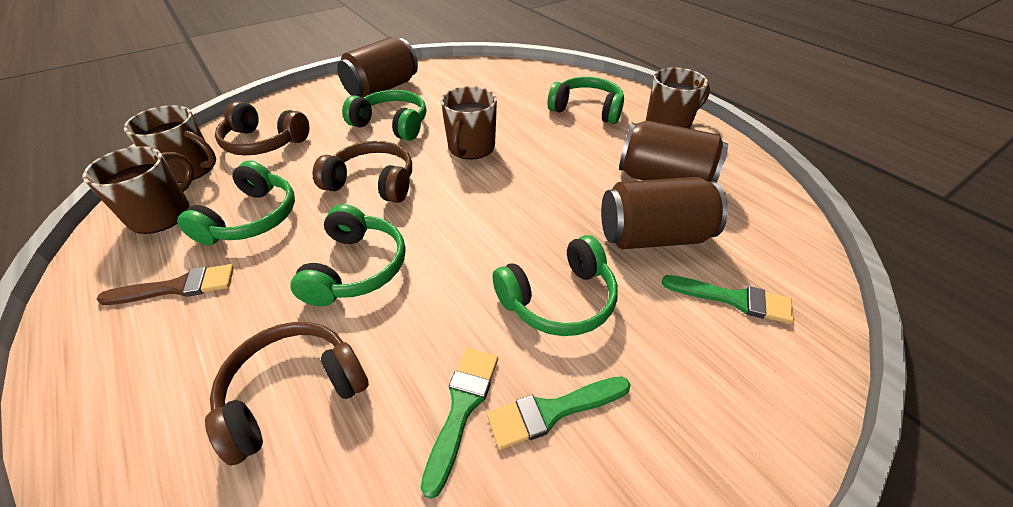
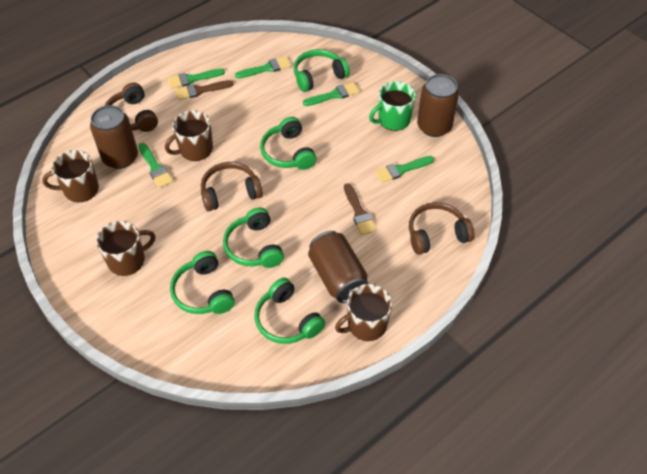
brown brush: [96,264,234,305] = 1 -> [175,80,234,100] [344,183,377,235] = 2
green brush: [421,348,498,499] [487,376,631,450] [662,275,794,324] = 3 -> [138,143,173,188] [167,69,225,89] [235,57,291,78] [303,82,359,106] [375,156,434,183] = 5
green mug: none = 0 -> [369,81,416,131] = 1

